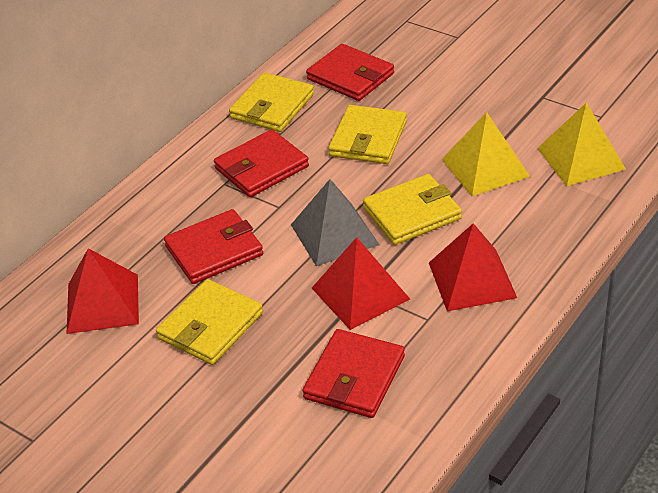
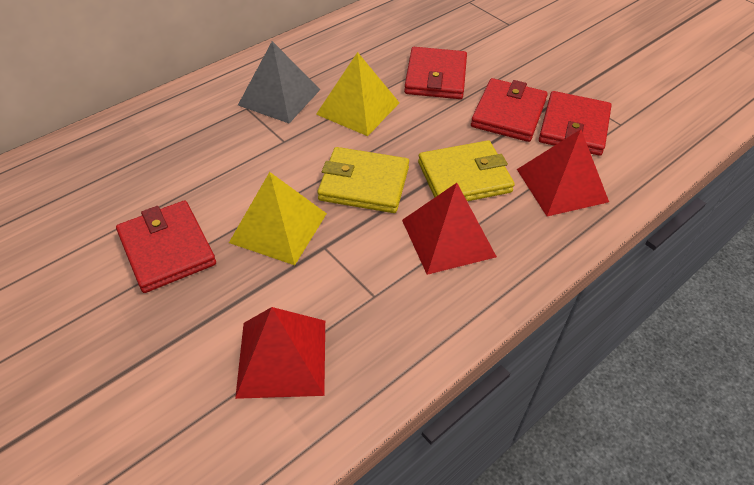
yellow wallet: [156,279,263,365] [229,72,314,132] [328,105,407,164] [363,174,462,245] = 4 -> [317,147,409,213] [418,140,515,201] = 2

